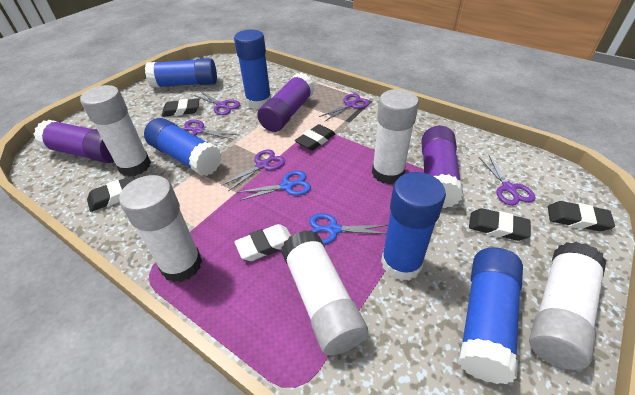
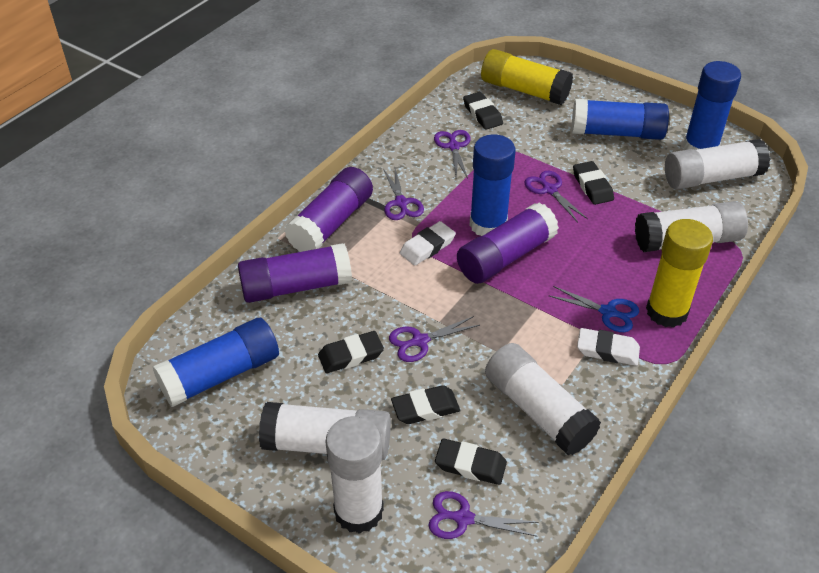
blue glue stick: [144,118,222,176] [145,58,217,88] [234,30,271,109] [381,172,446,281] [458,247,523,384] = 5 -> [153,318,279,407] [469,134,516,236] [572,99,669,140] [683,61,741,150] = 4
blue scissors: [237,171,311,201] [309,213,388,245] = 2 -> [548,286,639,332] = 1
white eraser: [234,224,291,261] = 1 -> [400,221,456,266] [577,328,640,366] = 2
yellow glue stick: none = 0 -> [481,49,573,105] [646,219,713,328] = 2

